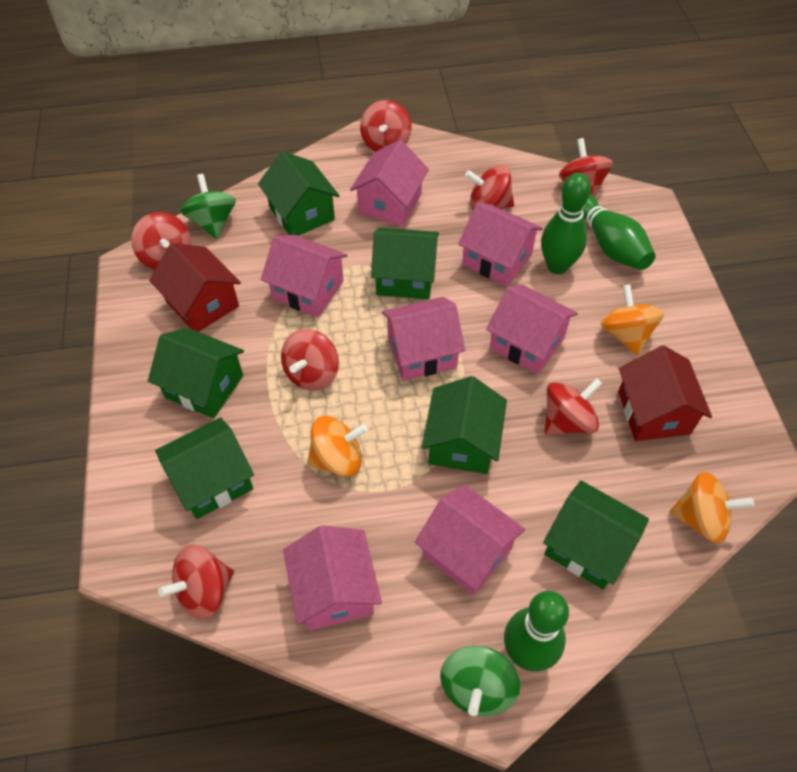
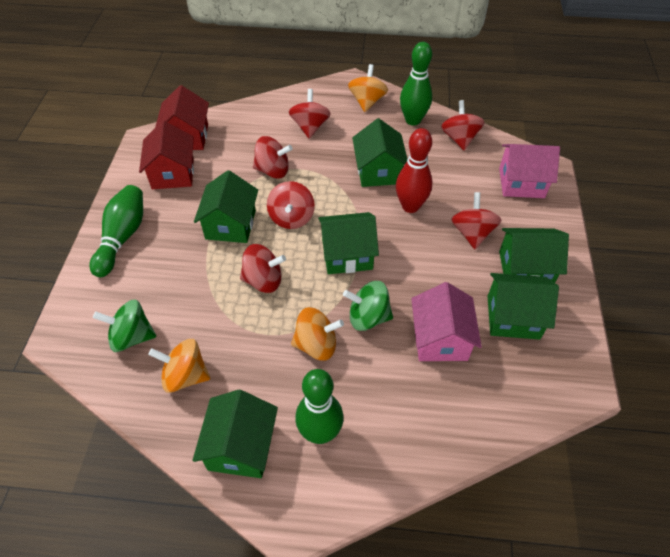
pink house: [261,235,348,317] [283,525,382,631] [350,140,429,227] [382,297,465,381] [415,485,525,595] [458,203,543,286] [486,284,578,374] = 7 -> [412,282,482,361] [499,144,560,198] = 2
red bowling pin: none = 0 -> [396,128,432,213] = 1
red spinning top: [131,212,191,269] [158,544,234,619] [281,329,339,391] [360,100,412,152] [465,164,514,211] [544,378,602,436] [559,138,613,197] = 7 -> [240,244,286,293] [253,136,293,179] [267,181,315,229] [289,89,331,138] [441,100,485,151] [451,192,502,249] = 6

